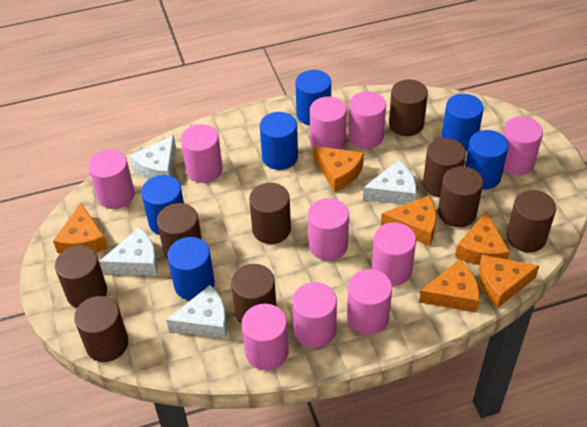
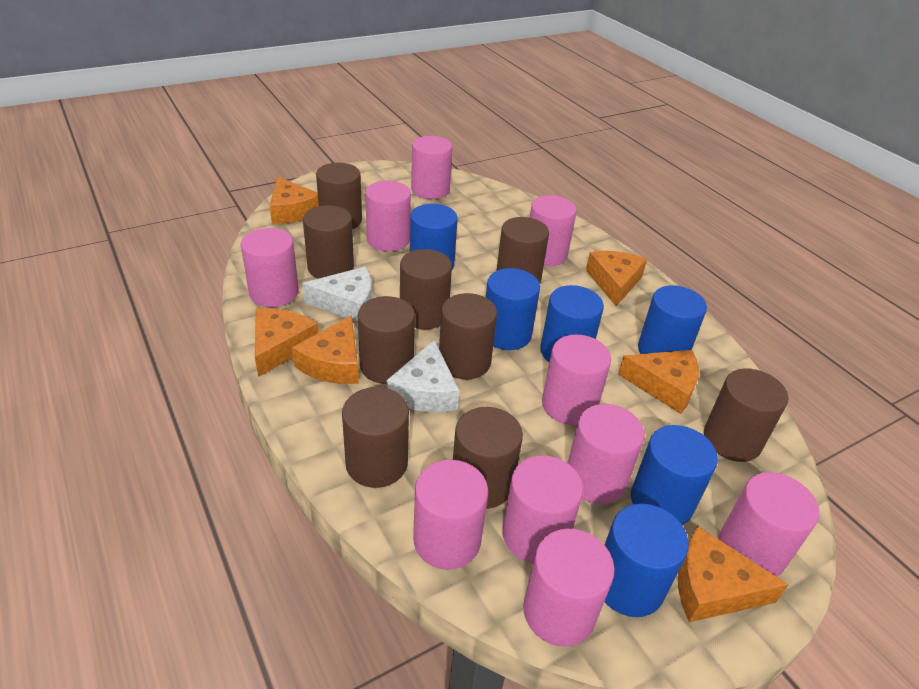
white cheese: [99,228,158,276] [130,135,176,179] [166,285,227,339] [363,160,416,205] = 4 -> [302,267,372,322] [387,340,460,412] = 2

